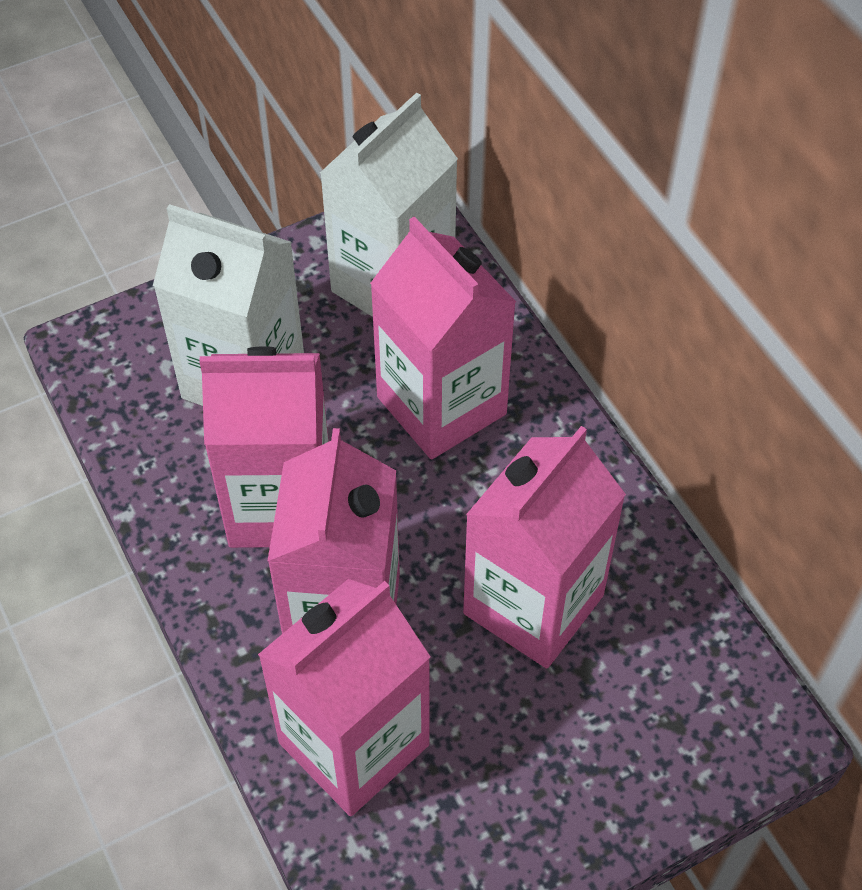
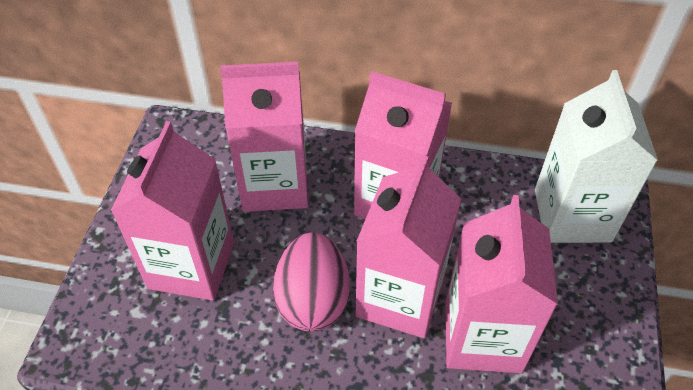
pink egg: none = 0 -> [273,232,350,332] = 1
white carton: [153,204,304,406] [320,93,458,317] = 2 -> [535,70,658,243] = 1

